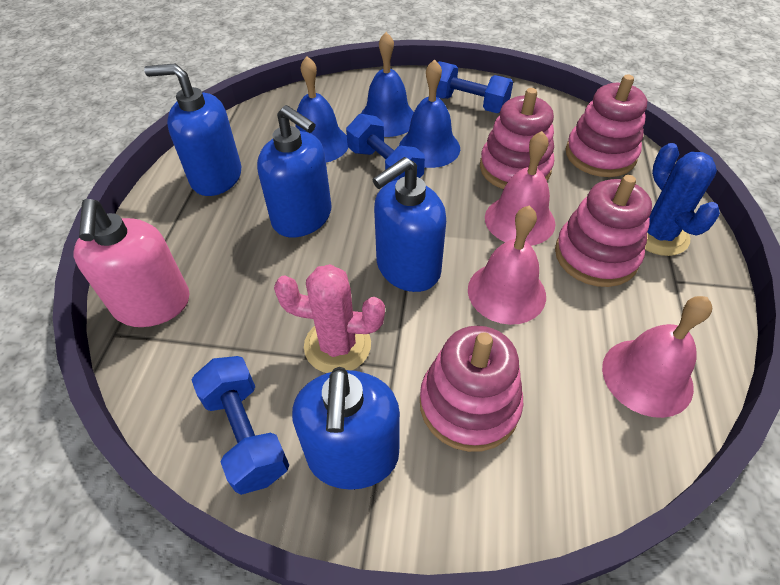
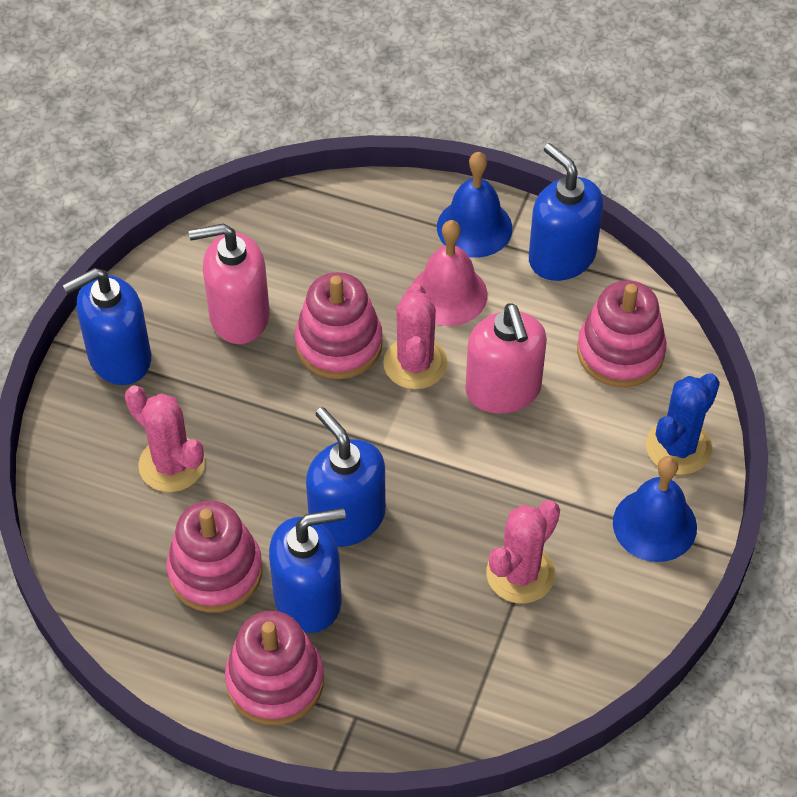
blue bell: [296,56,348,163] [361,32,414,137] [399,59,460,168] = 3 -> [437,152,512,258] [613,456,697,562] = 2
blue dumbbell: [192,356,289,495] [346,114,425,182] [436,61,513,113] = 3 -> none = 0
pink bell: [468,205,546,325] [485,131,555,246] [602,296,712,418] = 3 -> [412,220,487,326] = 1
pink cactus: [274,264,385,373] = 1 -> [125,385,205,492] [383,283,448,389] [486,500,560,604] = 3
pink soap dispenser: [74,199,190,327] = 1 -> [189,224,270,344] [465,303,547,413] = 2

